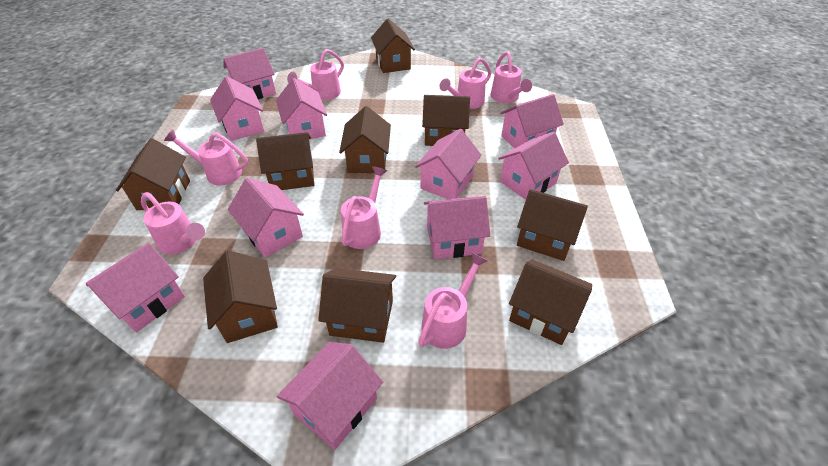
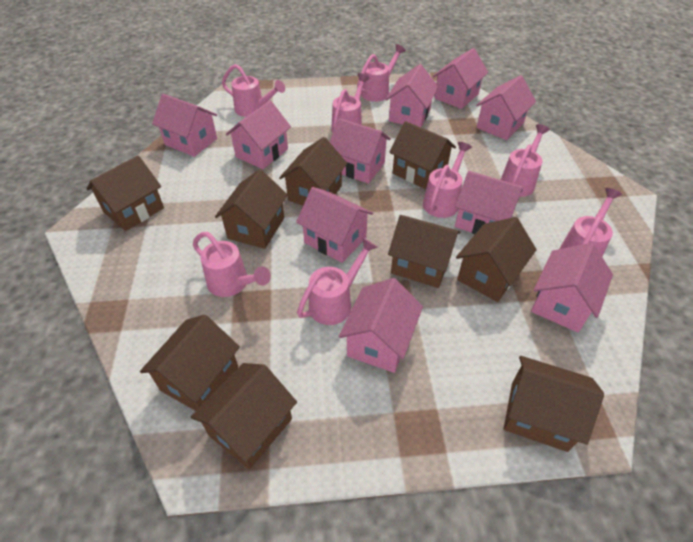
pink watering can: [141,192,205,255] [164,130,248,186] [287,49,344,100] [341,166,387,249] [418,253,488,349] [439,57,491,109] [491,51,532,103] = 7 -> [193,232,271,297] [222,64,285,117] [297,238,378,325] [331,73,370,133] [357,44,406,102] [423,142,472,218] [501,124,550,197] [560,188,622,256] = 8

